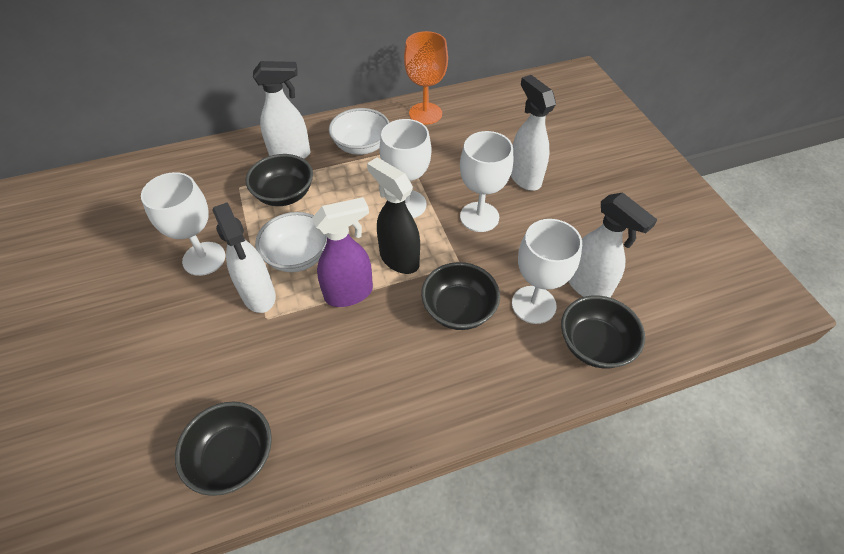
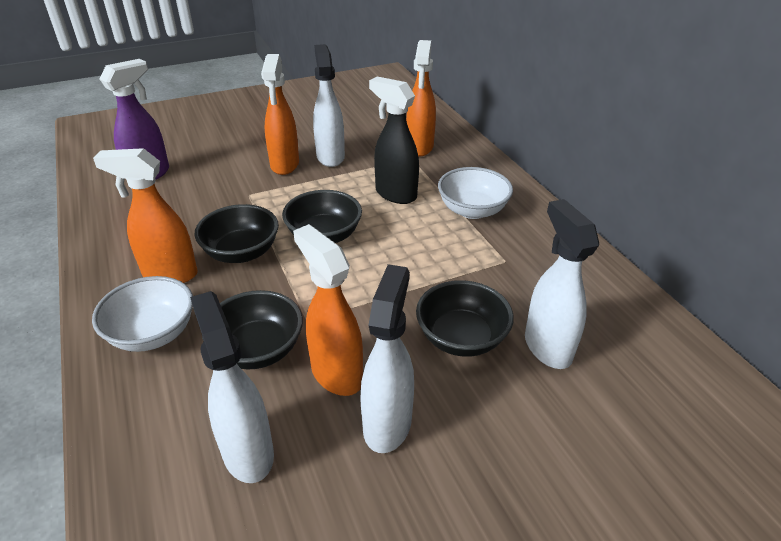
orange goblet: [404,31,448,125] = 1 -> none = 0
orange spray bottle: none = 0 -> [93,148,198,283] [261,54,299,175] [293,224,363,396] [406,40,436,157] = 4
white goblet: [141,172,225,276] [379,119,431,218] [460,131,513,232] [512,219,582,324] = 4 -> none = 0

